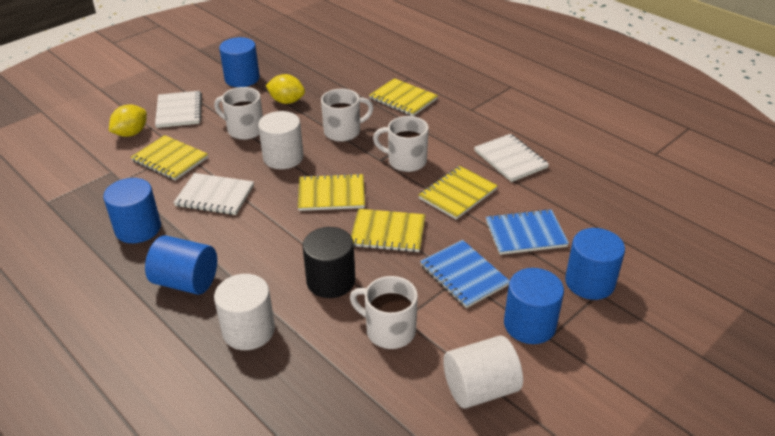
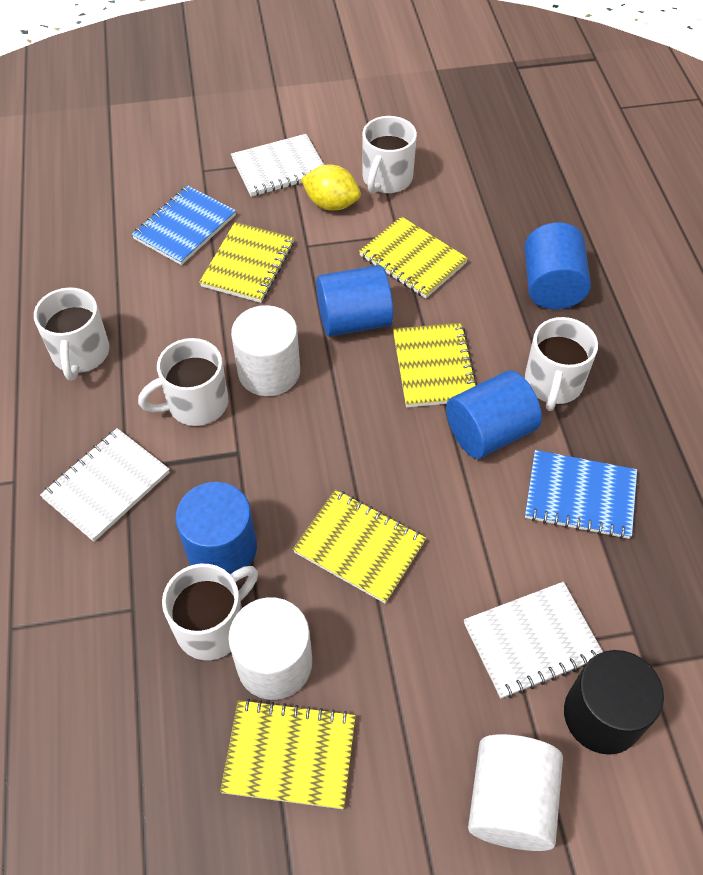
blue cylinder: [103,178,161,243] [145,235,217,295] [219,37,260,87] [504,268,564,344] [565,228,625,300] = 5 -> [175,482,257,574] [316,265,393,337] [446,370,542,459] [524,222,591,309] = 4
white mug: [214,87,263,140] [321,89,373,142] [350,276,418,349] [373,116,429,172] = 4 -> [34,287,110,380] [138,338,228,426] [162,564,258,660] [362,116,417,194] [525,317,598,411] = 5
yellow lemon: [109,104,147,137] [266,74,305,104] = 2 -> [301,164,361,211] = 1

